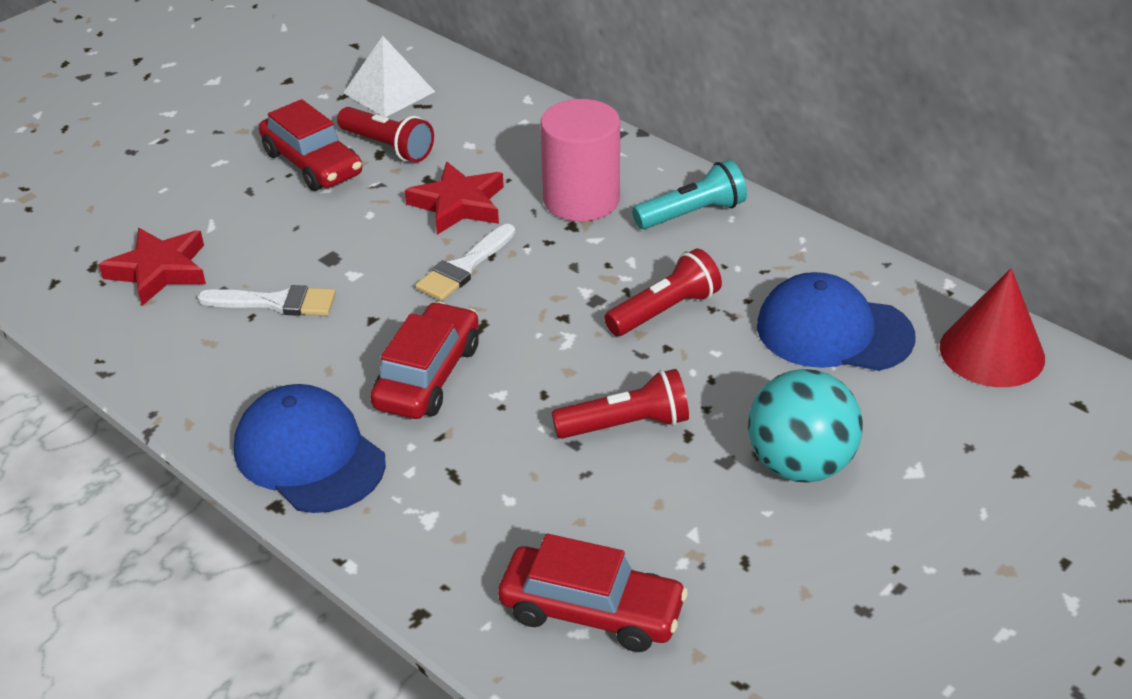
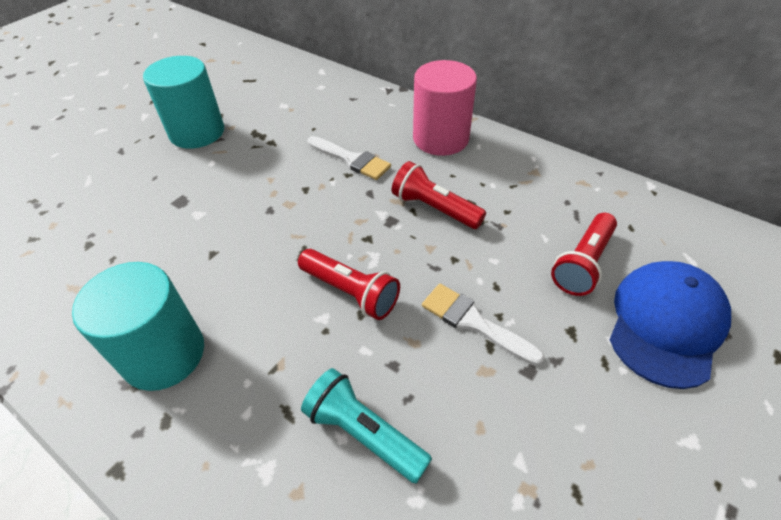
blue cap: [234,384,386,513] [757,272,916,371] = 2 -> [609,261,731,389] = 1
red car: [259,99,362,191] [370,302,479,419] [498,534,688,652] = 3 -> none = 0
red cone: [940,268,1045,387] = 1 -> none = 0
red star: [98,228,206,306] [405,162,504,235] = 2 -> none = 0
turquoise ball: [748,369,863,483] = 1 -> none = 0
turquoise cylinder: none = 0 -> [72,262,204,391] [143,56,224,149] = 2
white pyramid: [343,36,435,117] = 1 -> none = 0

